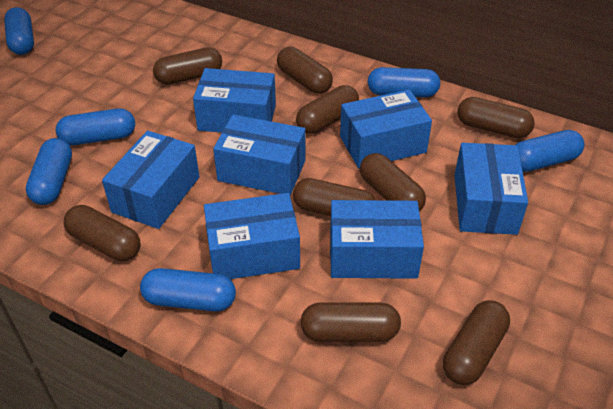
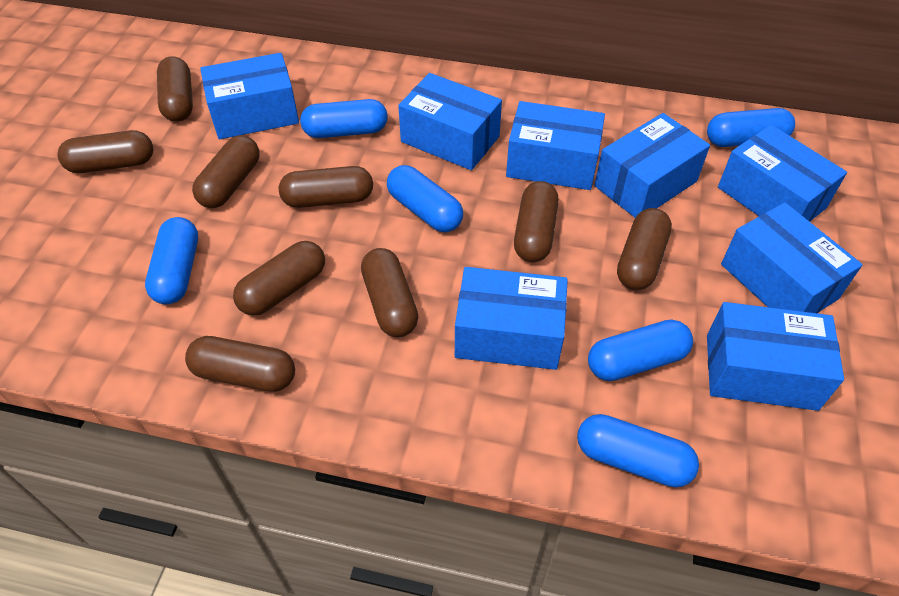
blue box: [102,131,199,229] [193,68,276,133] [204,193,300,279] [213,114,306,195] [330,200,424,279] [340,89,432,169] [454,143,528,235] = 7 -> [200,53,299,139] [398,73,502,170] [455,267,568,370] [506,101,605,190] [594,113,710,218] [707,302,844,411] [718,125,847,222] [721,202,862,313] = 8

